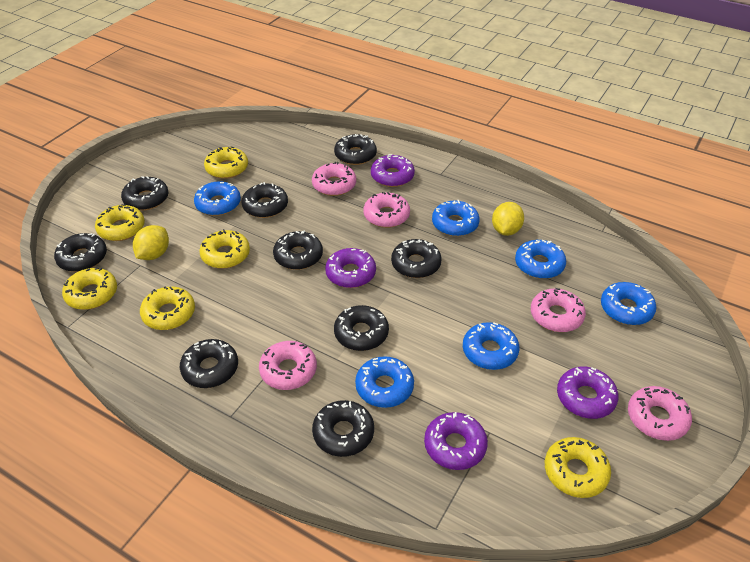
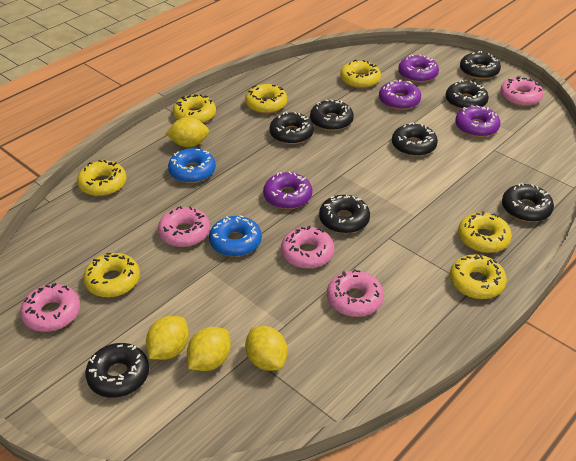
black donut: [54,233,107,272] [121,176,168,211] [180,339,238,388] [241,182,288,218] [273,231,323,270] [312,400,374,457] [334,134,377,165] [334,305,389,351] [391,239,442,278] = 9 -> [85,343,149,398] [270,112,314,144] [310,100,354,131] [319,195,370,234] [392,122,438,156] [446,80,489,110] [460,51,501,79] [502,183,554,222] = 8
blue donut: [194,181,241,216] [355,356,414,408] [432,200,480,236] [463,322,519,370] [515,240,566,279] [601,282,656,325] = 6 -> [168,148,216,183] [209,215,262,257] = 2
yellow donut: [62,267,117,310] [95,204,145,241] [140,286,195,330] [199,229,250,269] [204,146,248,179] [545,437,611,498] = 6 -> [77,160,127,196] [83,253,140,297] [173,94,216,123] [245,84,287,114] [340,60,381,88] [450,254,507,299] [458,211,512,253] = 7
yellow lemon: [133,225,169,260] [492,202,524,236] = 2 -> [146,316,189,360] [166,117,209,147] [187,327,231,371] [245,326,287,371] = 4

